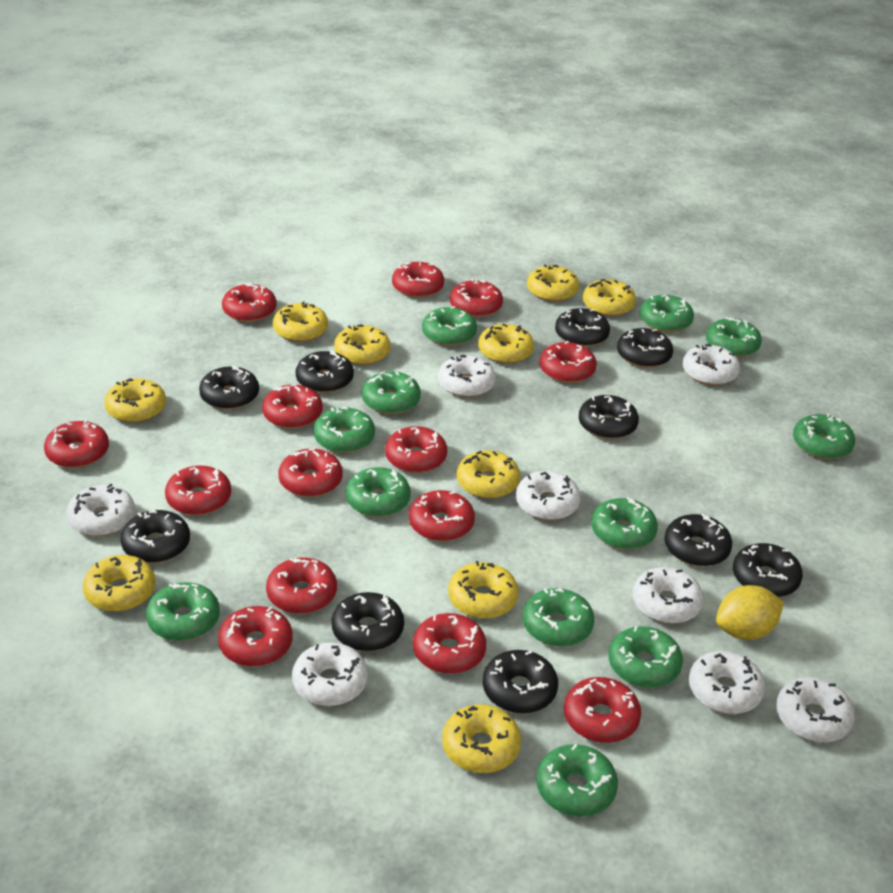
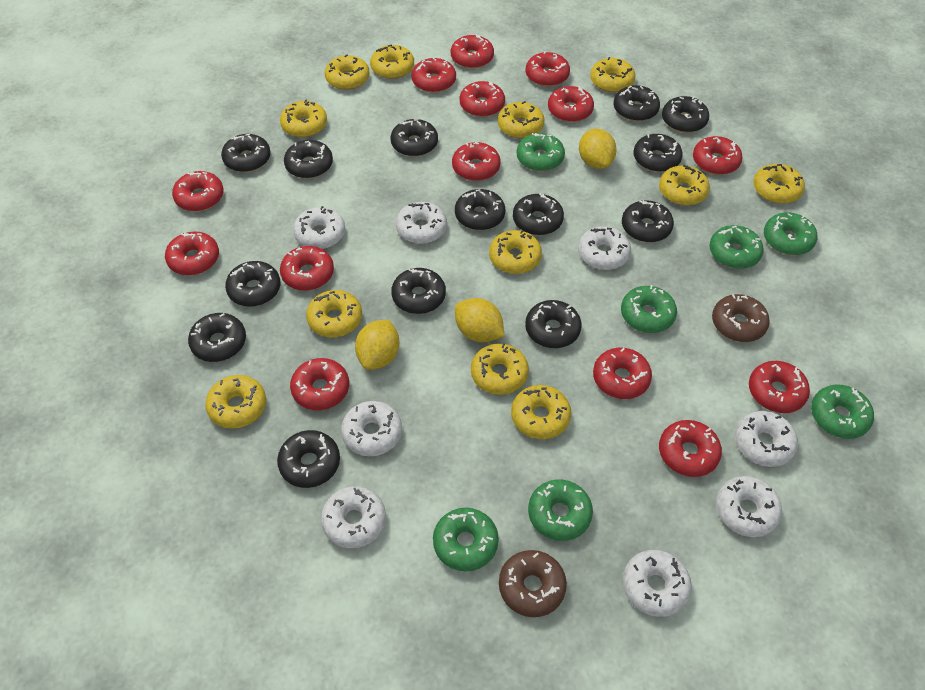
black donut: [121,510,190,563] [199,365,259,410] [296,350,354,393] [332,592,404,651] [483,650,558,714] [555,308,610,347] [579,395,639,439] [617,328,673,368] [665,514,732,567] [733,543,803,597] = 10 -> [188,313,246,362] [221,134,271,172] [225,261,280,307] [277,430,340,488] [284,140,333,178] [391,119,438,157] [391,268,446,314] [455,189,505,230] [513,193,564,235] [525,300,582,348] [614,85,660,121] [622,200,674,242] [634,134,683,172] [662,96,709,133] = 14
brown donut: none = 0 -> [499,550,567,617] [712,294,770,342] = 2
green donut: [146,582,220,641] [313,407,375,453] [346,467,411,517] [362,371,421,414] [422,306,477,346] [522,588,594,647] [536,744,618,817] [591,497,658,549] [608,626,683,688] [640,295,694,333] [706,317,762,357] [793,413,855,459] = 12 -> [433,508,499,571] [517,133,565,171] [528,479,593,541] [621,285,677,333] [709,225,764,269] [764,213,818,255] [811,384,874,439] = 7
yellow donut: [83,555,156,612] [104,378,166,423] [273,301,328,342] [334,324,391,365] [442,704,521,773] [448,561,519,619] [457,450,520,499] [478,324,534,364] [527,264,579,302] [583,279,636,316] = 10 -> [205,375,266,429] [280,99,327,137] [306,290,362,337] [325,54,369,90] [370,45,414,79] [471,343,529,395] [489,230,542,274] [498,101,545,139] [511,385,571,439] [590,57,636,92] [659,164,710,205] [753,164,805,204] = 12
yellow lemon: [716,585,784,640] = 1 -> [355,320,399,370] [455,298,504,342] [579,128,617,169] = 3

